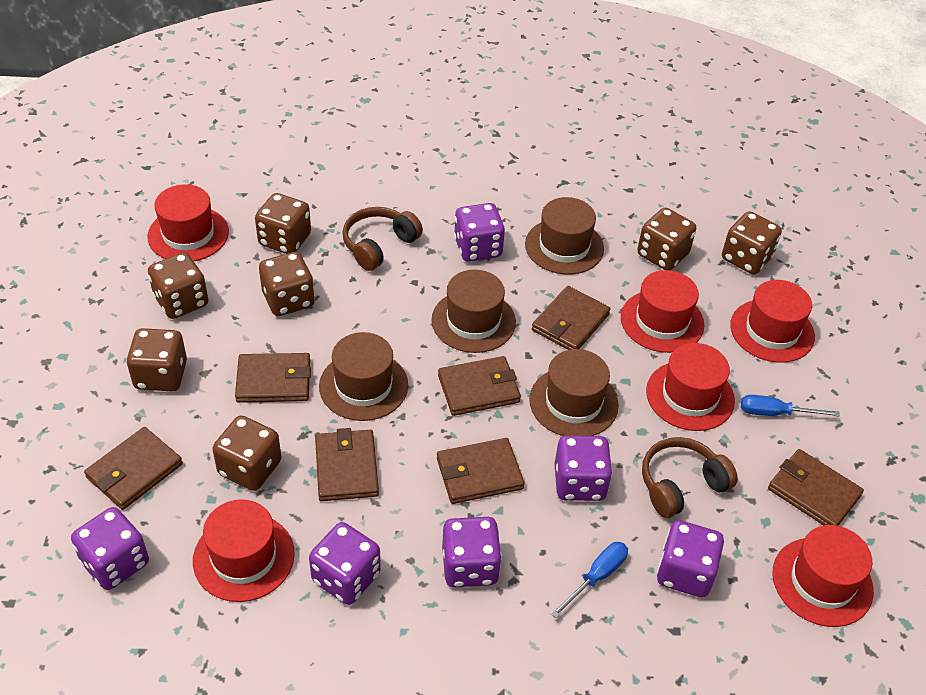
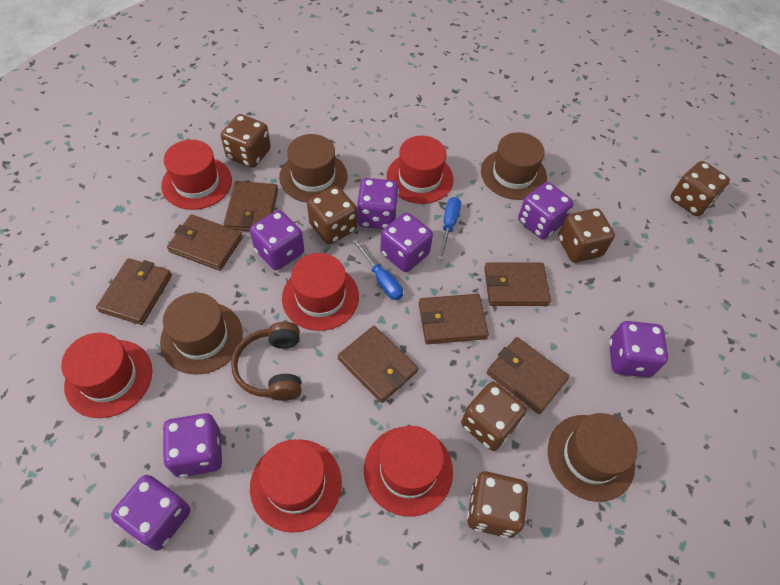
brown dice: [127,328,187,391] [148,252,208,319] [212,415,281,491] [255,193,311,254] [259,252,315,316] [637,208,696,270] [722,211,782,274] = 7 -> [221,114,271,168] [307,186,357,244] [461,382,527,451] [467,472,528,538] [558,208,615,263] [671,161,730,216] = 6
brown headphones: [342,207,423,271] [642,437,738,518] = 2 -> [231,322,301,401] = 1
purple dice: [71,507,149,590] [309,522,381,605] [442,517,502,587] [454,203,505,262] [555,435,612,501] [657,520,724,597] = 6 -> [111,475,190,551] [163,413,222,477] [250,210,304,270] [357,178,399,229] [380,212,433,272] [518,182,574,239] [609,321,668,377] = 7

